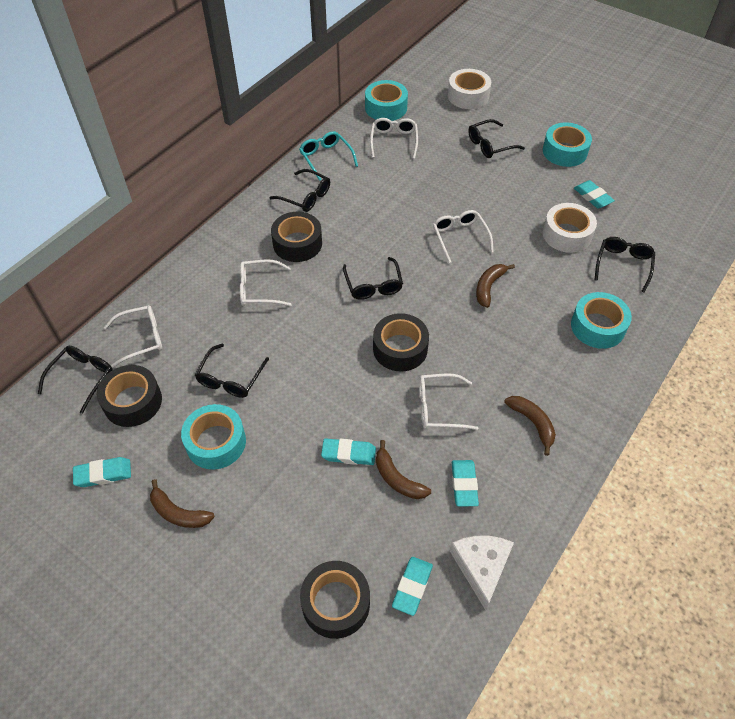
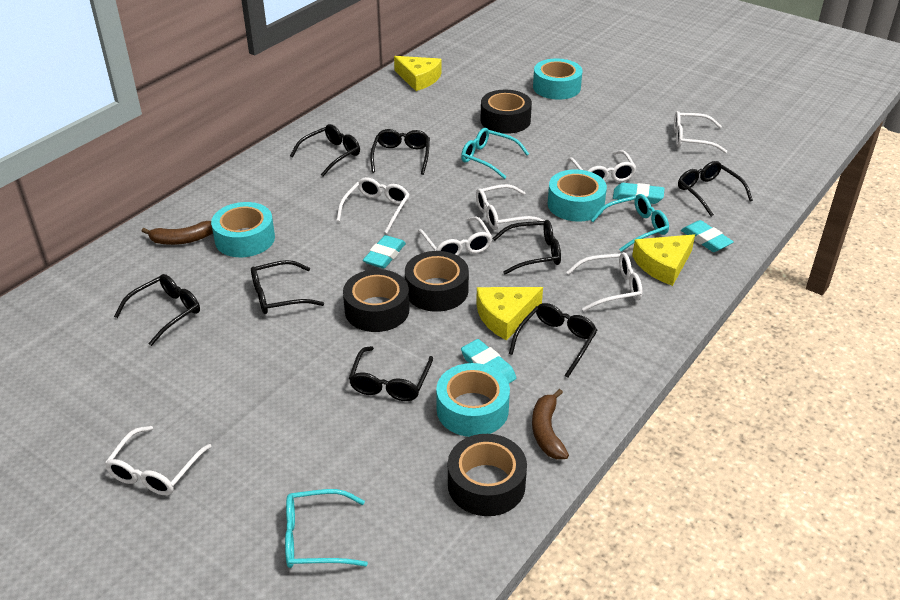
black glasses: [38,346,113,414] [195,344,269,398] [269,169,330,212] [343,257,403,300] [468,119,525,158] [594,237,655,293] = 6 -> [114,274,200,346] [251,260,324,314] [290,124,360,176] [349,346,433,401] [370,129,430,175] [493,220,561,275] [509,303,597,378] [678,161,753,217] = 8
brown banana: [150,479,215,528] [376,440,431,499] [476,264,515,308] [504,396,556,456] = 4 -> [142,221,213,245] [532,389,569,459] = 2
turquoise eraser: [73,457,131,487] [321,438,376,465] [392,557,433,616] [452,460,479,506] [574,180,615,208] = 5 -> [363,235,406,269] [461,339,516,383] [613,183,664,204] [681,220,734,252] = 4
turquoise glasses: [299,131,358,181] = 1 -> [285,489,368,568] [461,128,529,179] [591,194,669,252] = 3
white cheese: [450,536,514,610] = 1 -> none = 0
white glasses: [104,305,162,367] [240,260,292,306] [370,118,418,159] [419,373,479,430] [433,210,494,263] = 5 -> [105,426,212,495] [336,177,410,234] [418,217,492,256] [476,184,545,230] [566,252,642,311] [567,150,637,182] [674,111,727,153] = 7
white tape: [448,69,491,109] [543,203,597,253] = 2 -> none = 0
yellow cheese: none = 0 -> [394,56,442,91] [476,287,543,340] [632,234,695,286] = 3

